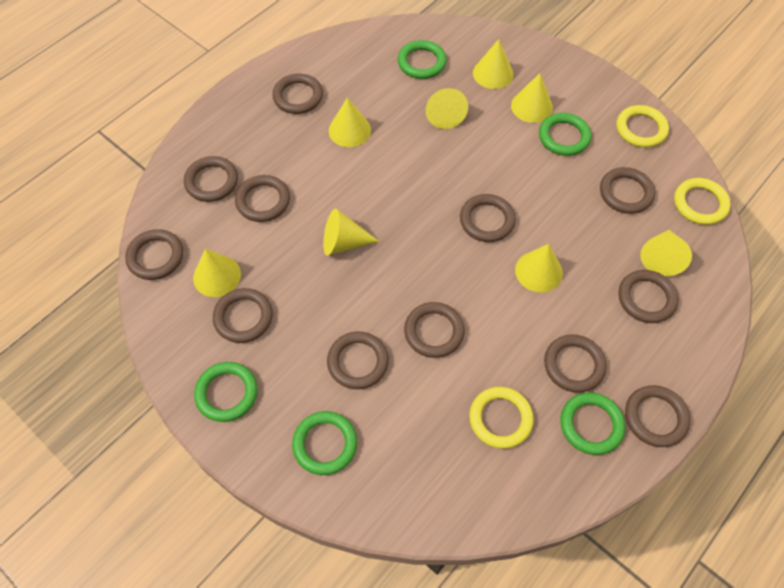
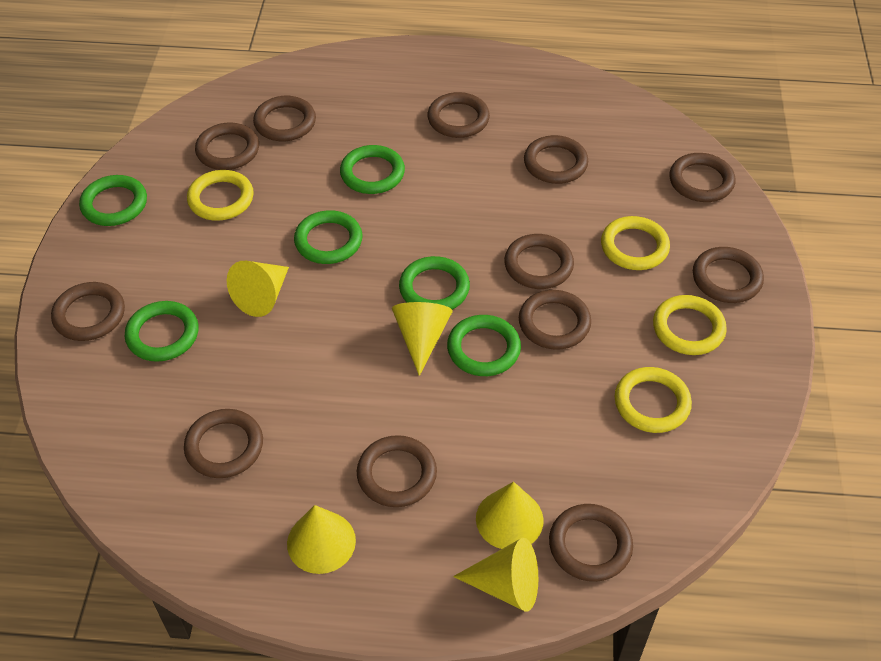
green ring: [194,362,258,422] [292,411,357,475] [398,40,447,79] [539,113,591,156] [560,392,625,455] = 5 -> [79,175,147,226] [125,301,199,362] [294,210,362,264] [340,145,405,194] [399,256,470,309] [447,315,521,376] = 6
yellow cone: [193,249,241,297] [323,209,380,256] [329,97,371,147] [426,88,468,129] [473,39,513,89] [511,73,553,123] [515,244,563,292] [640,230,692,276] = 8 -> [227,261,289,317] [287,505,356,574] [392,302,453,376] [453,538,538,611] [476,482,544,549] = 5
yellow ring: [469,387,534,449] [616,105,669,148] [674,178,731,225] = 3 -> [187,170,254,221] [601,216,670,270] [615,367,692,433] [653,295,727,355] = 4

